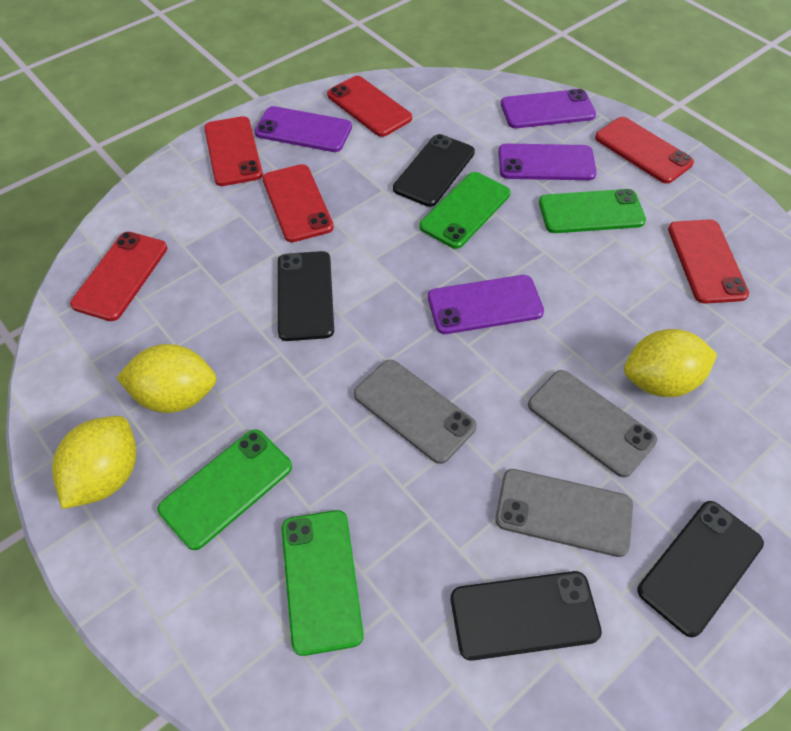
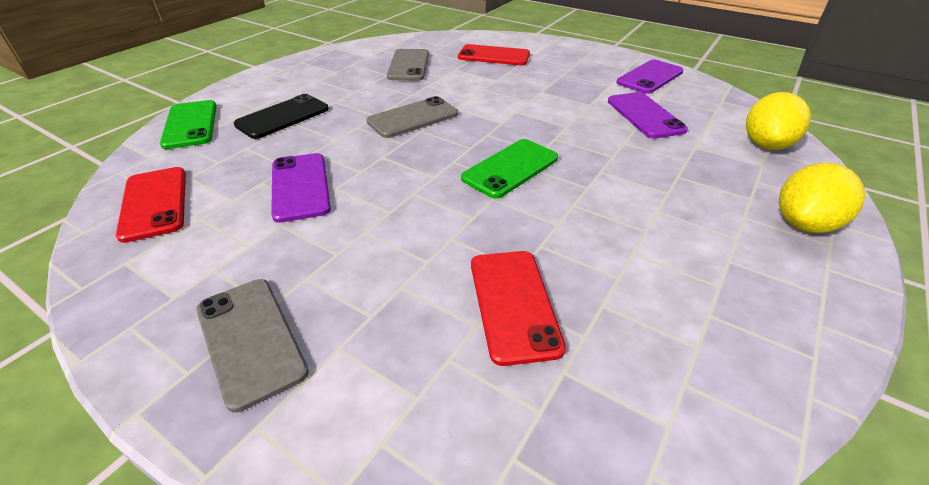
black phone: [278,251,334,341] [393,134,475,207] [451,571,602,661] [637,501,764,637] = 4 -> [234,94,329,139] = 1
green phone: [158,429,292,550] [282,510,364,656] [420,172,511,249] [539,189,646,233] = 4 -> [160,100,217,149] [461,139,558,199] = 2
purple phone: [254,106,352,152] [428,275,544,334] [498,144,597,180] [501,89,596,128] = 4 -> [271,153,331,223] [608,92,688,139] [616,60,683,94] = 3
red phone: [70,232,167,321] [204,116,263,186] [262,164,334,242] [327,76,412,137] [595,117,694,184] [668,219,749,304] = 6 -> [116,167,186,243] [458,44,530,65] [471,251,566,366] = 3
yellow lemon: [52,416,136,509] [116,344,216,413] [624,329,717,397] = 3 -> [746,92,811,150] [779,163,865,233] = 2

